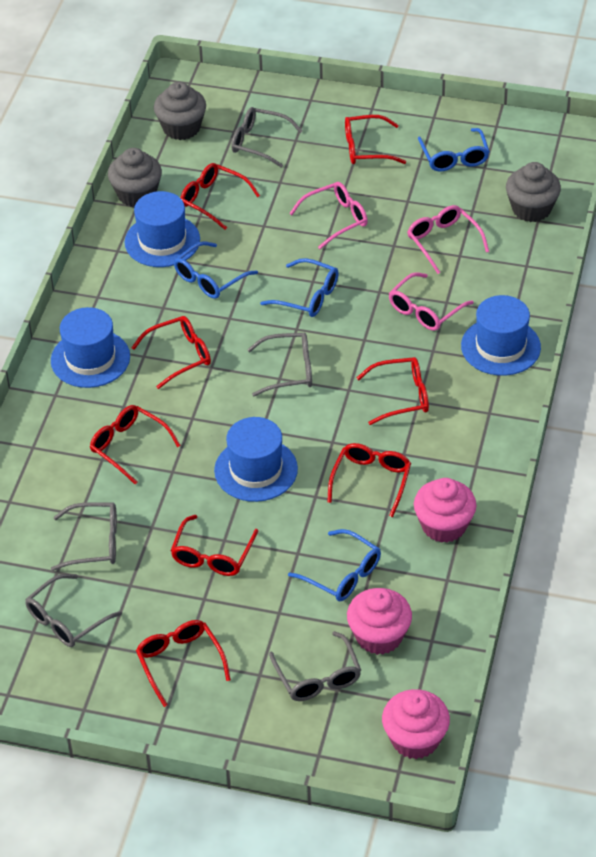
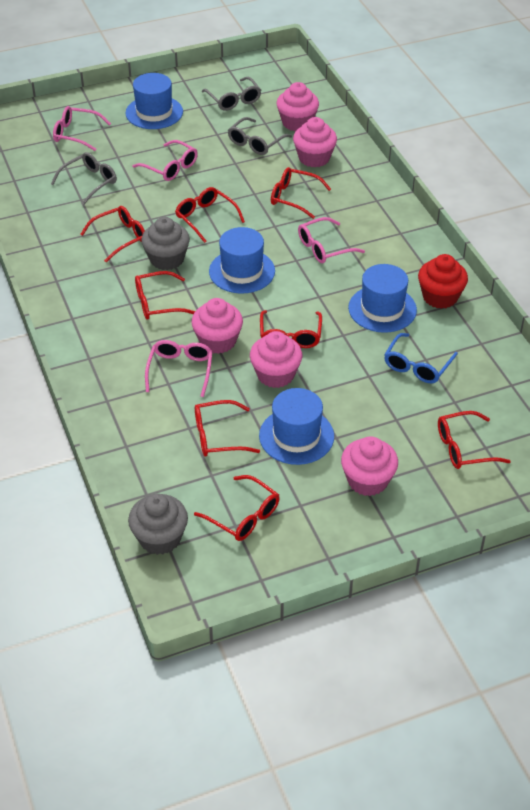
blue glasses: [174,241,258,299] [260,258,339,317] [288,529,381,601] [418,128,490,172] = 4 -> [384,333,458,383] = 1
grey cupcake: [108,148,162,207] [154,82,206,140] [506,162,561,222] = 3 -> [128,494,188,555] [141,217,190,270] = 2
grey glasses: [25,574,122,647] [51,502,117,571] [231,107,303,168] [247,332,312,396] [269,631,361,701] = 5 -> [51,152,117,206] [202,77,261,111] [228,117,292,155] = 3
pink cupcake: [347,588,412,655] [382,689,450,759] [414,478,477,543] = 3 -> [191,298,243,354] [250,331,302,388] [277,82,319,131] [293,117,337,168] [341,436,398,496] = 5
pink glasses: [289,182,368,249] [389,272,474,331] [407,205,489,274] = 3 -> [53,106,111,151] [133,140,198,181] [145,340,213,397] [298,217,365,263] = 4
red cupcake: none = 0 -> [418,254,468,309] = 1

